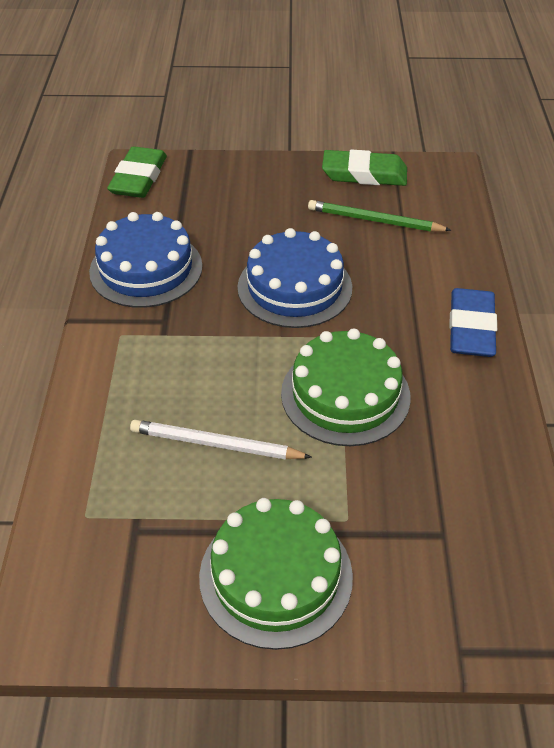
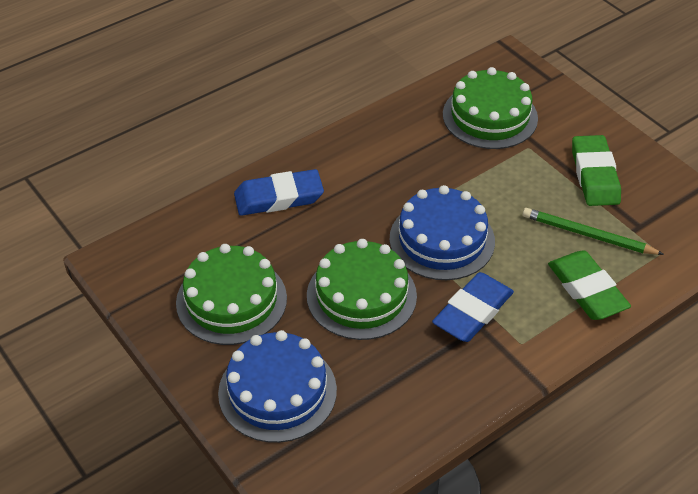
blue eraser: [449,288,497,357] = 1 -> [234,169,324,216] [432,272,514,342] = 2
green cake: [199,498,353,650] [281,328,411,446] = 2 -> [176,244,287,345] [307,239,417,340] [443,67,538,149] = 3
white pencil: [130,420,312,460] = 1 -> none = 0

